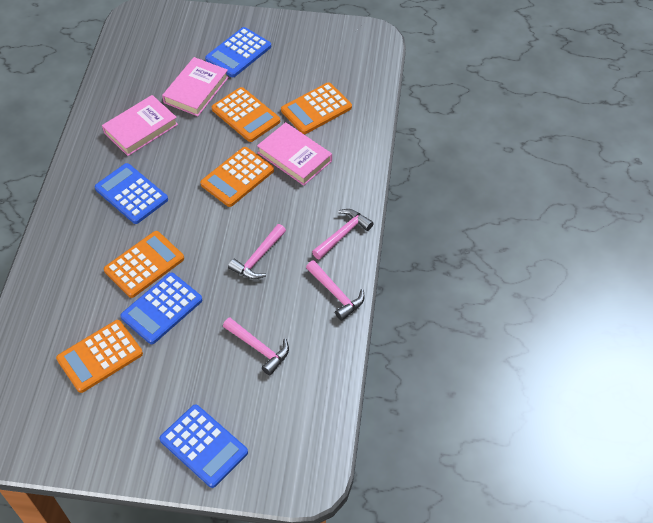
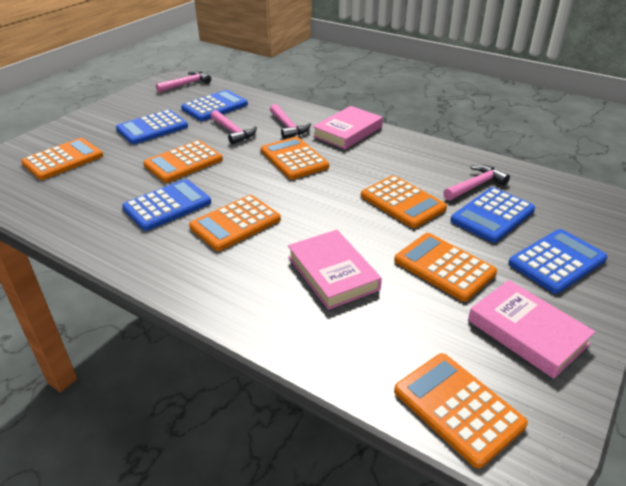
blue calculator: [95,163,168,224] [120,272,202,344] [160,404,248,488] [205,27,271,77] = 4 -> [116,110,188,144] [122,179,211,231] [181,90,248,121] [451,187,535,243] [508,229,608,294] = 5
orange calculator: [56,320,143,393] [104,231,184,298] [200,147,274,207] [212,87,280,142] [281,83,352,134] = 5 -> [21,138,103,180] [143,140,223,183] [189,195,281,251] [261,137,329,180] [361,175,447,228] [394,233,497,302] [394,353,528,468] = 7

